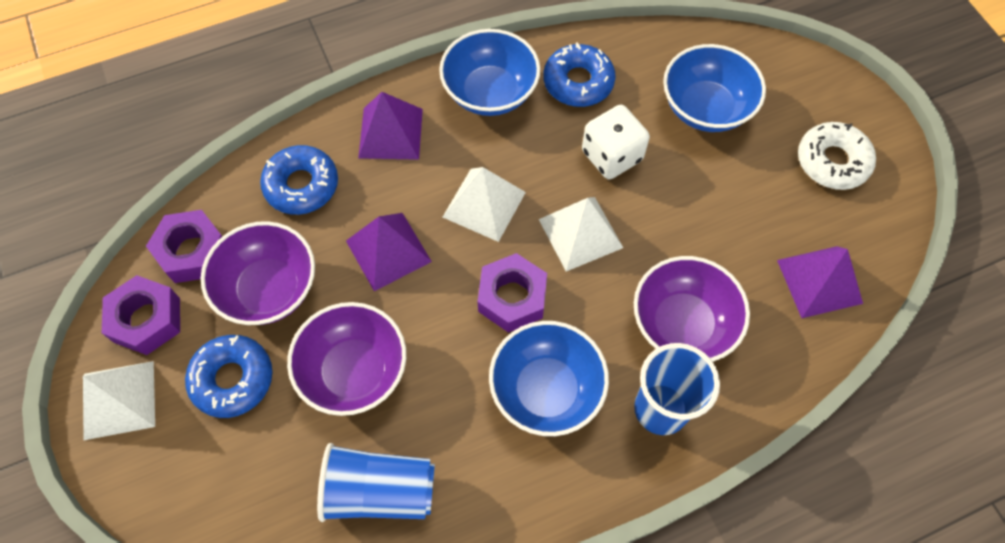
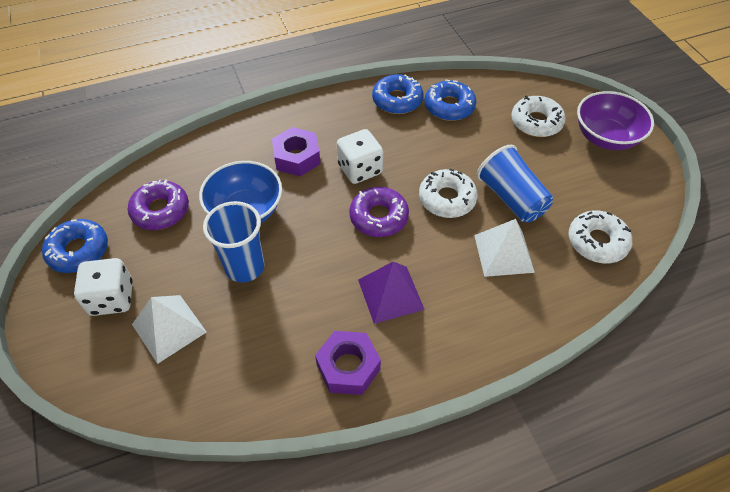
blue bowl: [439,29,540,116] [489,321,609,436] [663,44,766,132] = 3 -> [199,161,282,223] = 1
purple bowl: [201,221,315,325] [287,302,406,416] [634,256,750,362] = 3 -> [577,91,654,150] = 1
purple donut: none = 0 -> [128,180,189,230] [349,187,409,237] = 2
purple nut: [102,275,180,355] [146,210,222,283] [478,253,547,333] = 3 -> [272,127,320,176] [315,331,381,395] = 2
purple pyramid: [346,213,432,291] [358,92,423,160] [777,246,863,318] = 3 -> [358,262,425,324] = 1
white dice: [582,105,650,180] = 1 -> [74,258,133,316] [337,129,383,184] = 2
white donut: [798,122,876,190] = 1 -> [419,168,478,218] [511,95,565,137] [569,210,632,264] = 3
white pyramid: [83,361,155,440] [443,167,526,242] [539,197,623,271] = 3 -> [132,295,206,364] [474,219,535,277] = 2

